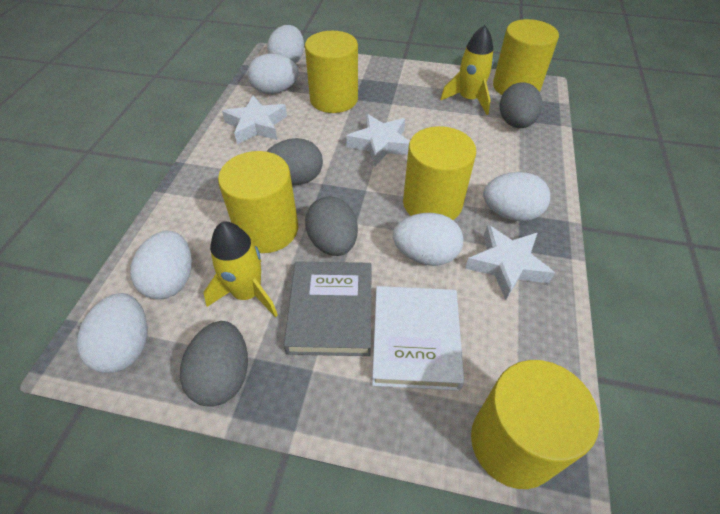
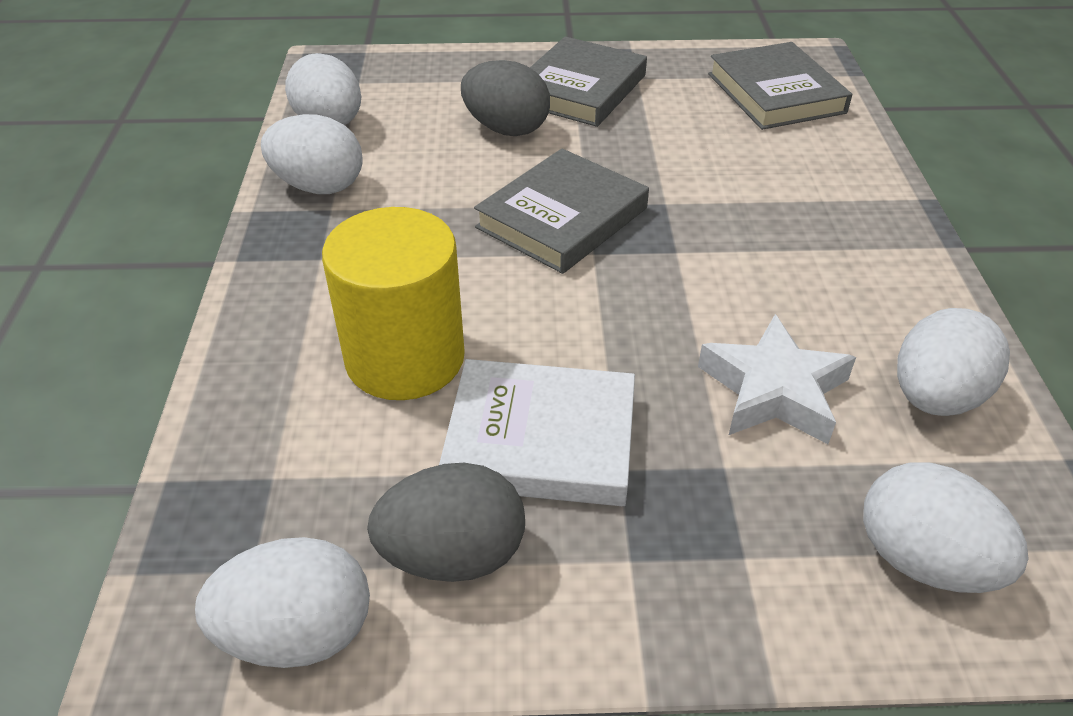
grey book: [284,261,372,356] = 1 -> [474,148,649,274] [530,36,647,127] [708,42,852,130] = 3
grey egg: [180,321,248,407] [266,138,323,185] [305,196,358,256] [499,82,542,128] = 4 -> [367,463,525,582] [461,60,550,136] = 2
white egg: [77,293,147,373] [130,231,192,299] [248,54,298,94] [267,25,304,64] [393,213,463,266] [483,172,550,222] = 6 -> [195,537,370,668] [261,114,363,194] [285,53,361,125] [863,463,1029,593] [897,308,1010,416] = 5
white star: [222,95,287,144] [346,114,410,167] [465,225,555,300] = 3 -> [698,314,856,444] = 1
yellow cylinder: [218,151,298,253] [305,31,358,113] [403,126,476,220] [471,360,600,489] [493,19,559,95] = 5 -> [322,207,465,400] = 1
yellow rocket: [203,222,278,317] [440,25,494,115] = 2 -> none = 0

